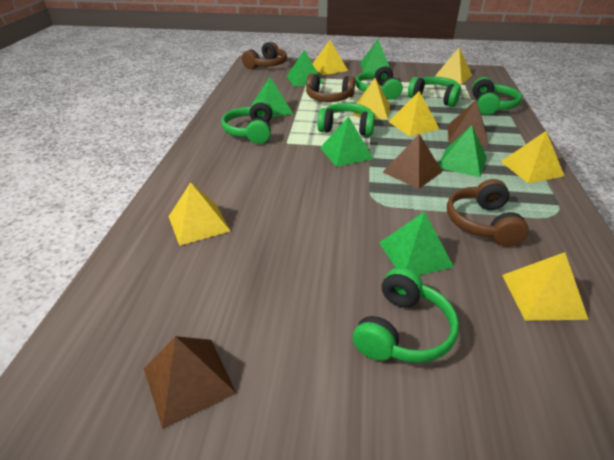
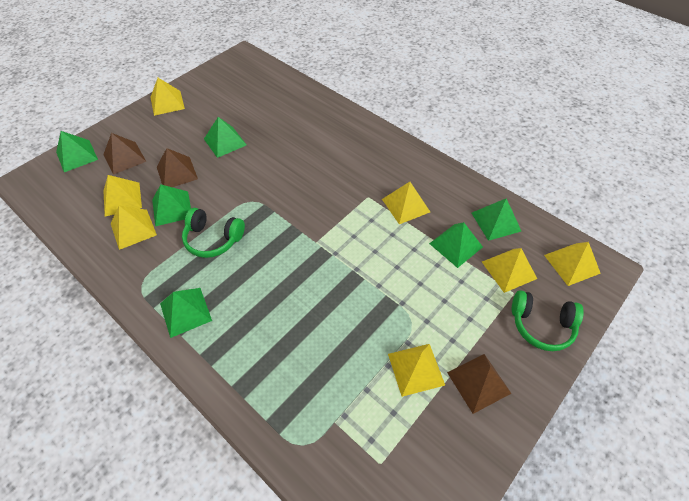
brown headphones: [242,42,287,69] [306,74,355,102] [447,179,529,246] = 3 -> none = 0
green headphones: [221,100,273,144] [317,103,375,136] [353,267,459,363] [355,65,403,100] [408,76,461,107] [472,77,522,115] = 6 -> [182,208,245,258] [512,290,584,351] = 2

